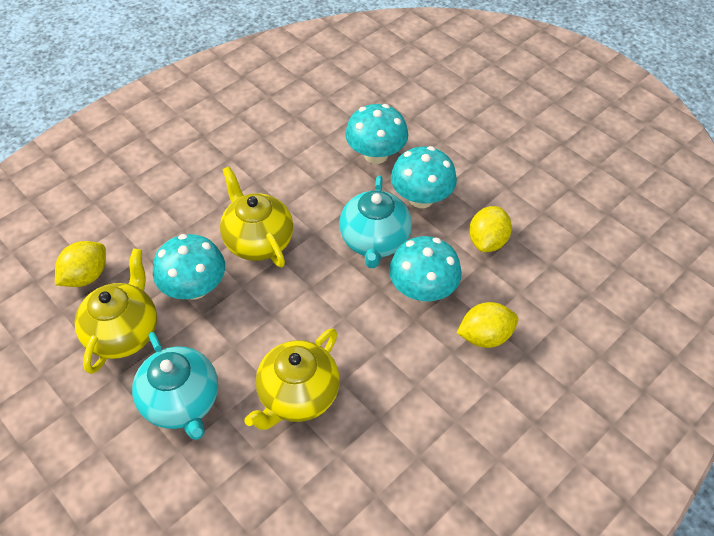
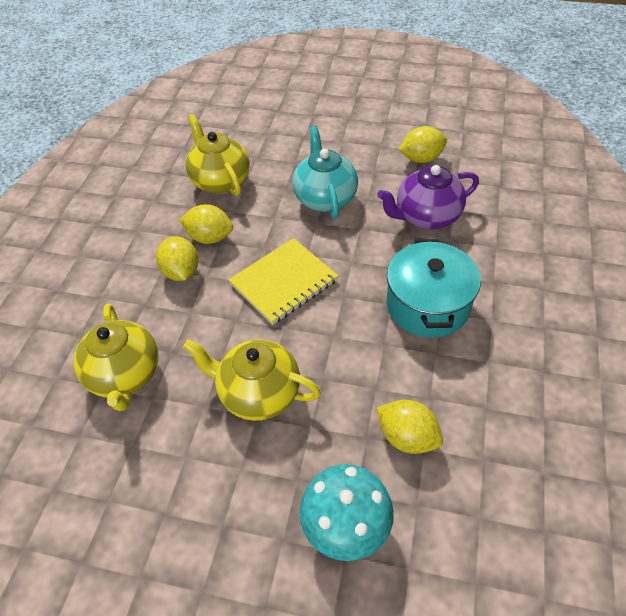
purple teapot: none = 0 -> [377,165,479,229] = 1
turquoise mushroom: [153,234,225,299] [345,104,408,164] [389,236,462,302] [391,146,457,208] = 4 -> [299,464,394,561] = 1
turquoise pot: none = 0 -> [387,239,481,338] = 1
turquoise teapot: [132,332,218,440] [339,175,412,268] = 2 -> [292,126,358,219] = 1
yellow lemon: [55,241,106,287] [457,302,518,348] [469,206,512,252] = 3 -> [156,236,198,281] [179,204,233,244] [377,400,443,454] [399,126,447,163] = 4
yellow notebook: none = 0 -> [228,238,338,325] = 1

